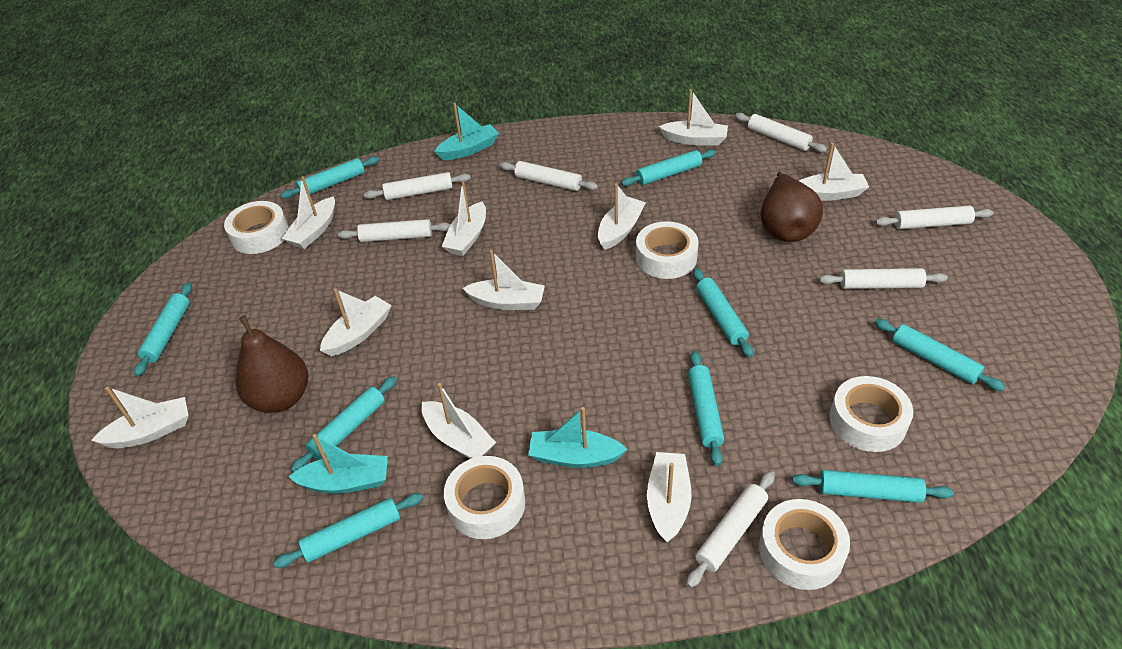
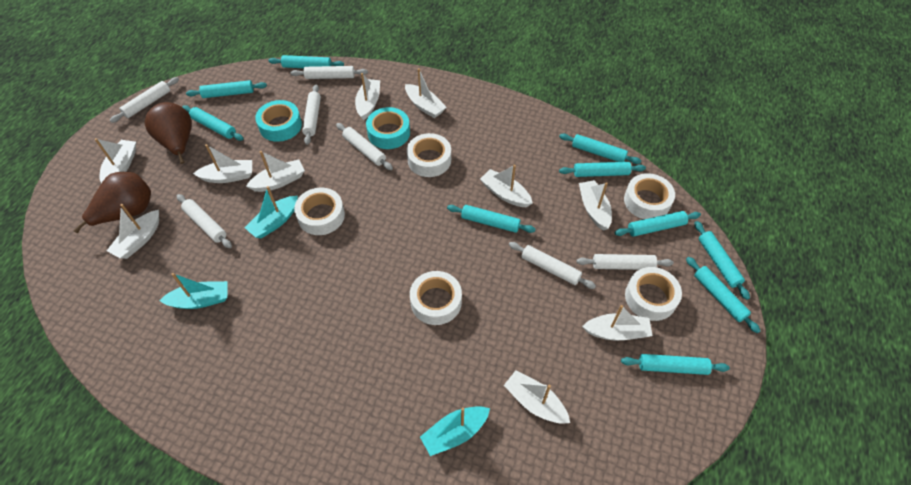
turquoise rolling pin: [134,283,192,376] [273,493,423,568] [280,156,379,199] [290,377,397,472] [621,149,716,186] [688,351,724,466] [693,268,753,357] [792,470,954,503] [874,319,1005,391] = 9 -> [182,105,244,141] [186,80,267,98] [268,55,344,68] [447,205,535,233] [559,134,641,164] [559,162,646,177] [615,211,701,237] [621,354,730,375] [686,257,760,333] [694,221,750,300] = 10
turquoise tape: none = 0 -> [255,100,302,142] [366,107,410,149] = 2

